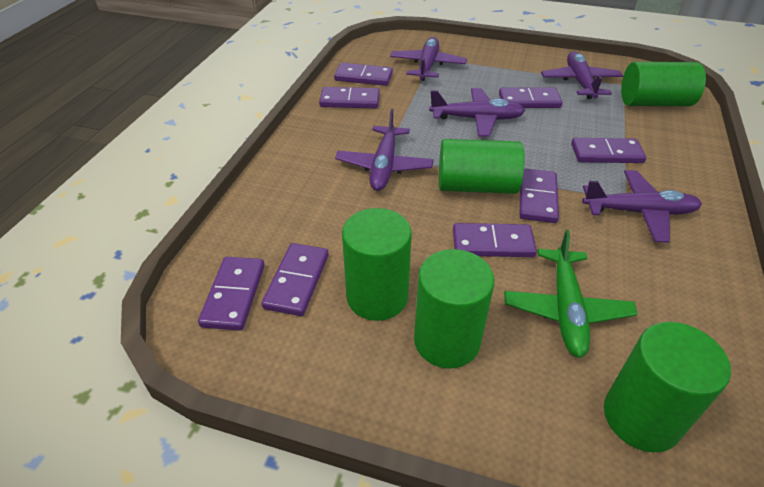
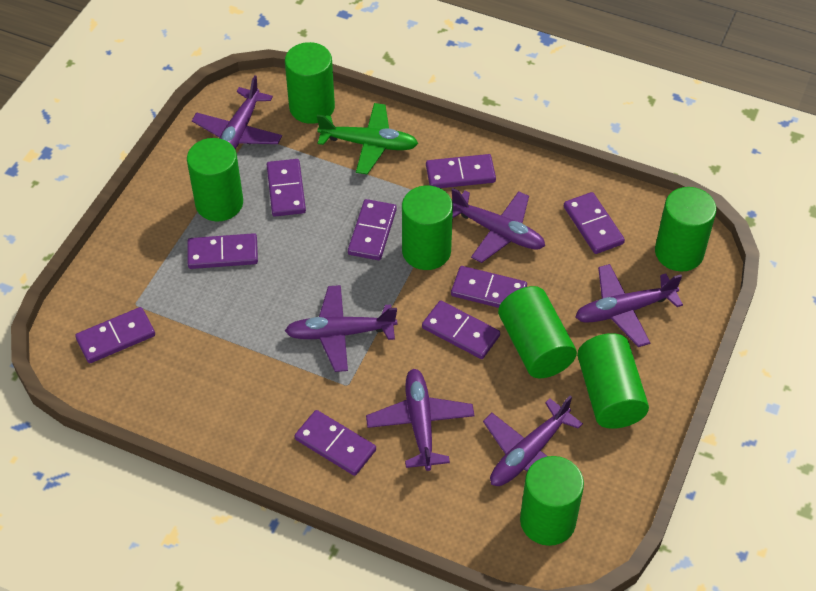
green cylinder: [342,208,412,321] [414,249,494,369] [439,139,525,194] [604,322,731,452] [621,62,706,106] = 5 -> [187,138,243,222] [285,42,335,124] [402,186,453,270] [498,286,577,378] [520,456,584,546] [577,333,649,429] [655,187,716,272] = 7
purple domino: [198,257,265,331] [262,243,329,316] [319,87,380,108] [334,63,393,86] [453,223,537,257] [499,88,562,108] [519,168,559,223] [571,138,646,163] = 8 -> [75,307,155,363] [187,233,258,269] [267,159,306,216] [294,410,376,476] [348,199,397,260] [422,300,500,359] [426,154,496,188] [451,266,527,308] [564,192,625,254] = 9
purple plane: [335,109,434,191] [390,37,467,81] [429,88,525,137] [541,51,623,99] [582,170,702,243] = 5 -> [192,75,282,149] [285,285,397,372] [366,369,475,471] [451,188,545,263] [483,396,583,486] [576,264,683,347] = 6

